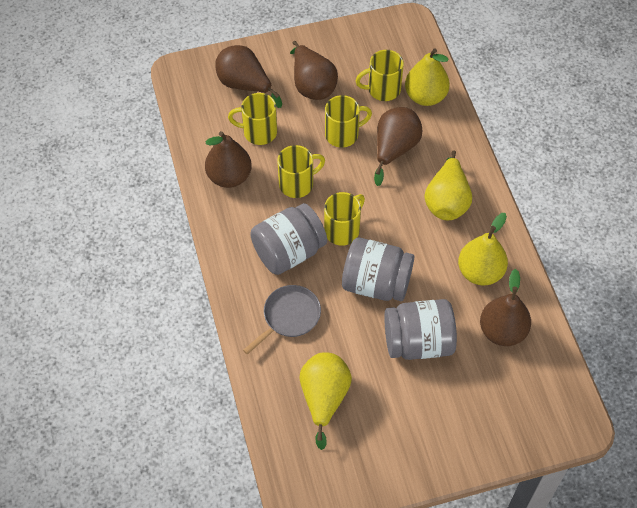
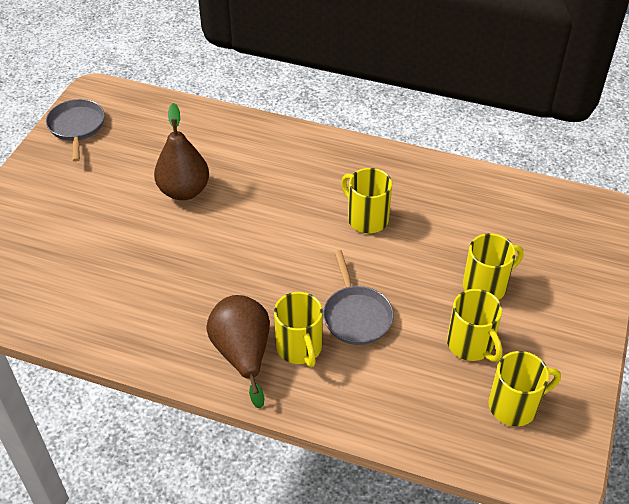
brown pear: [205,131,252,188] [215,45,282,108] [290,41,338,100] [374,107,422,186] [480,269,531,346] = 5 -> [154,103,209,200] [207,295,270,409] = 2
grey jar: [250,203,327,275] [342,238,414,301] [384,299,457,360] = 3 -> none = 0
grey pan: [243,285,321,354] = 1 -> [46,99,105,162] [323,250,394,345] = 2
yellow pear: [299,352,352,450] [405,48,450,106] [424,151,472,220] [458,213,508,285] = 4 -> none = 0

